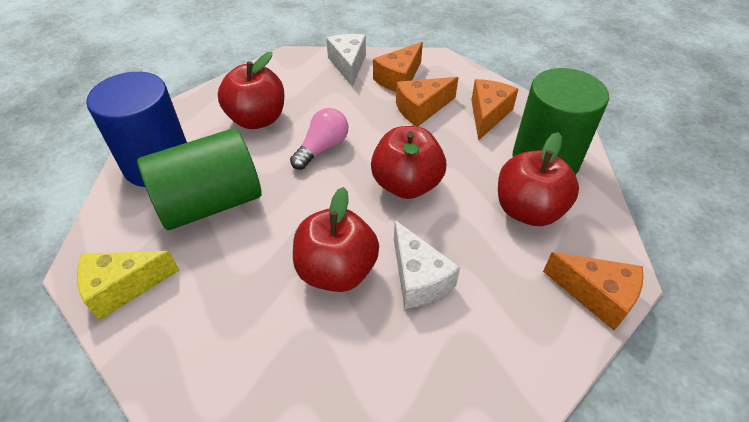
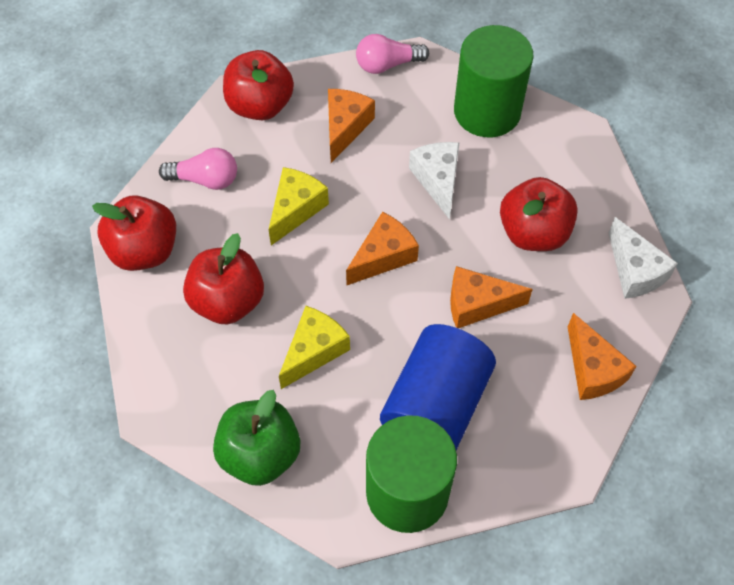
green apple: none = 0 -> [213,390,300,486] = 1
pink light bulb: [290,108,348,170] = 1 -> [159,148,237,190] [356,34,429,74] = 2
yellow cheese: [77,251,179,320] = 1 -> [269,167,329,245] [279,306,350,389] = 2

